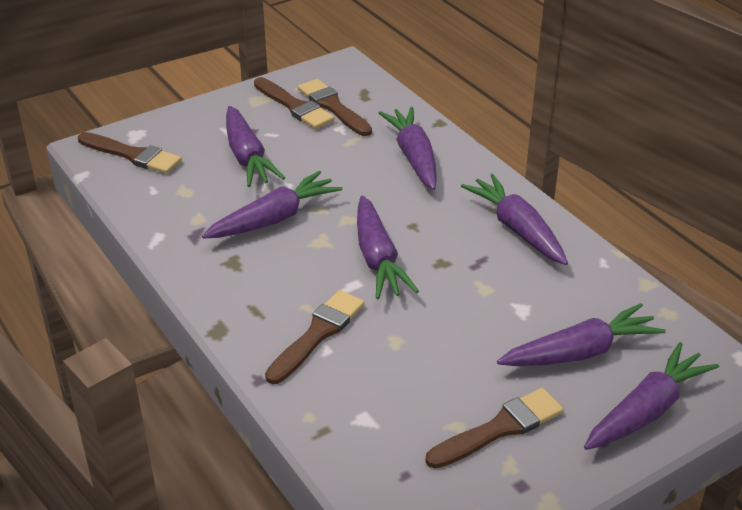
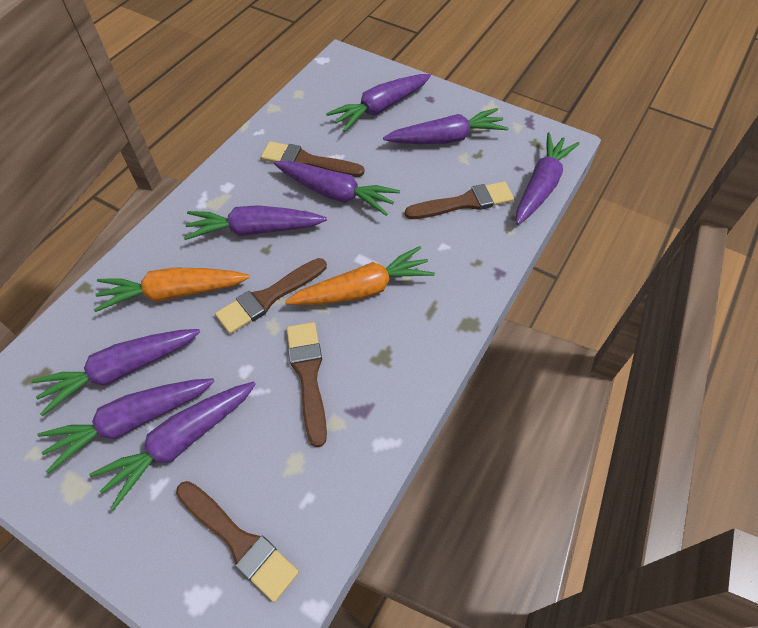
orange carrot: none = 0 -> [94,267,250,312] [285,246,435,305] = 2
purple carrot: [202,171,342,239] [226,106,285,187] [357,196,419,299] [379,107,437,190] [461,174,568,265] [497,303,666,366] [584,342,719,450] = 7 -> [32,329,200,416] [37,378,214,474] [89,381,256,510] [184,205,327,240] [274,160,400,216] [326,74,431,132] [383,108,509,144] [516,132,580,225] = 8

